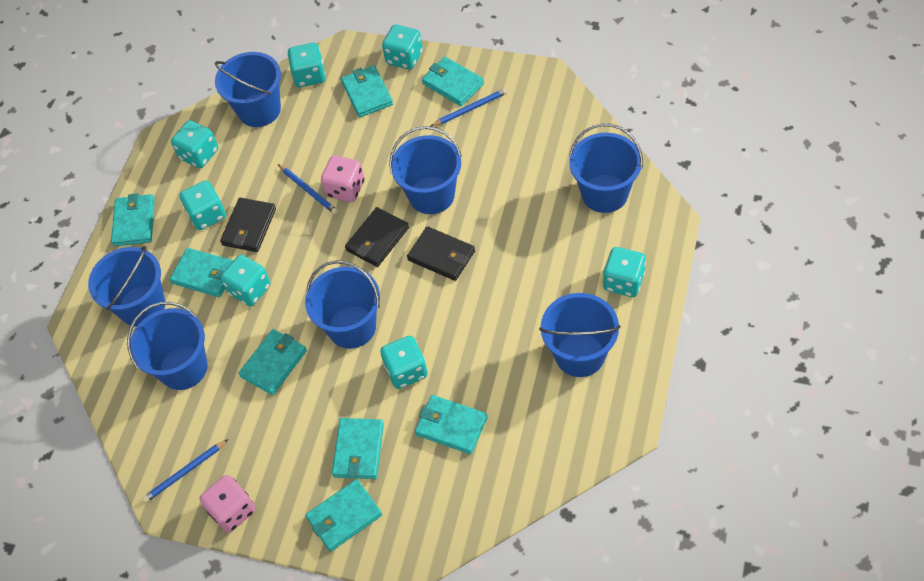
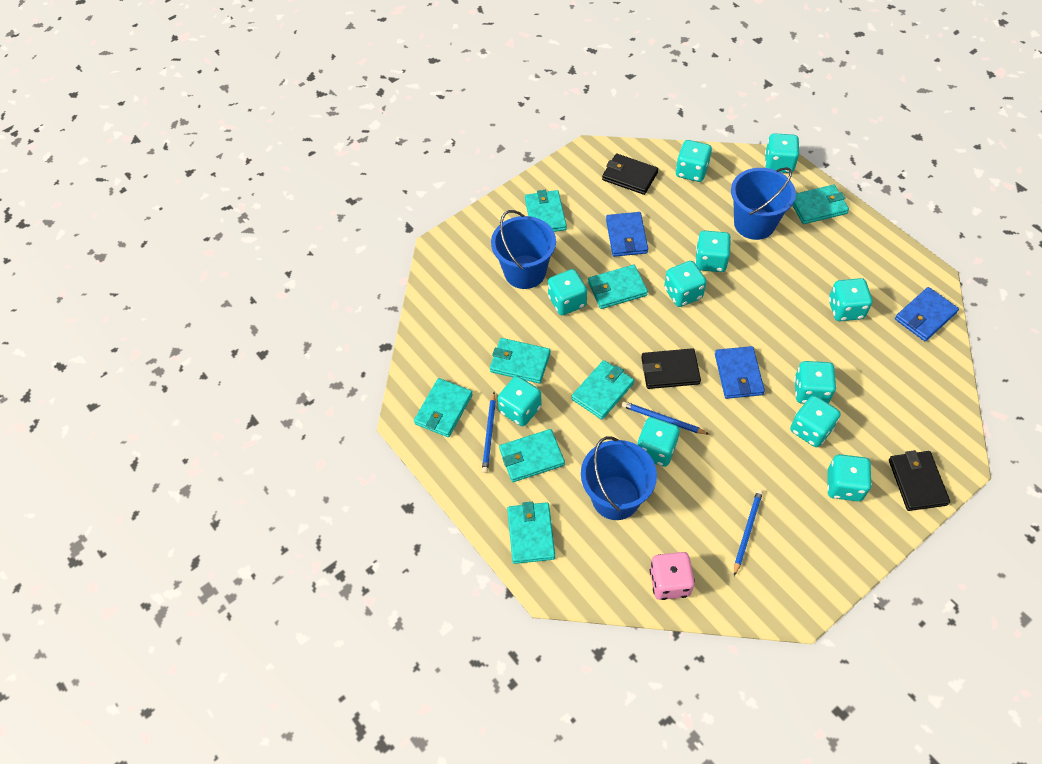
blue bucket: [88,246,165,327] [127,302,208,390] [215,52,281,127] [305,260,380,349] [389,126,462,214] [539,293,620,377] [569,123,643,213] = 7 -> [491,210,556,289] [581,436,657,520] [731,167,796,240] = 3
blue wallet: none = 0 -> [606,212,648,257] [715,346,765,399] [895,287,959,341] = 3
pink dice: [200,475,255,533] [321,155,365,202] = 2 -> [650,552,695,600] = 1
turquoise dice: [171,120,218,168] [180,180,226,230] [220,255,271,306] [288,43,326,87] [380,336,428,389] [382,24,423,70] [603,247,646,297] = 7 -> [498,376,542,426] [548,269,587,315] [637,417,680,467] [664,261,706,307] [676,140,712,182] [695,231,731,272] [765,133,799,173] [790,396,841,447] [794,361,836,404] [827,454,872,501] [829,278,872,321] = 11

